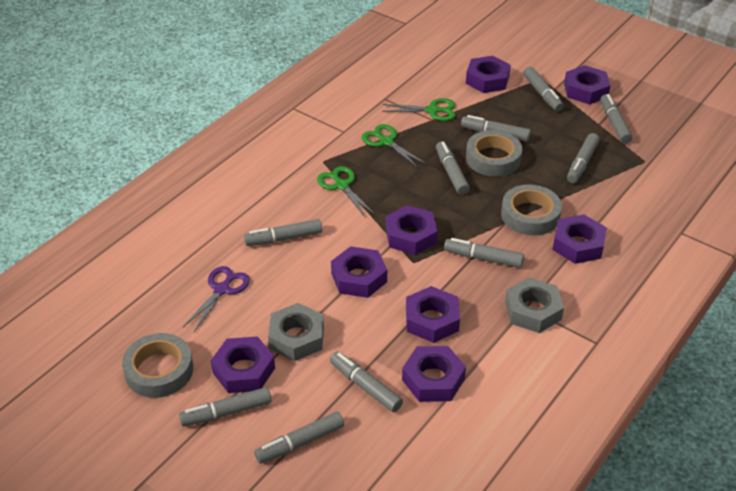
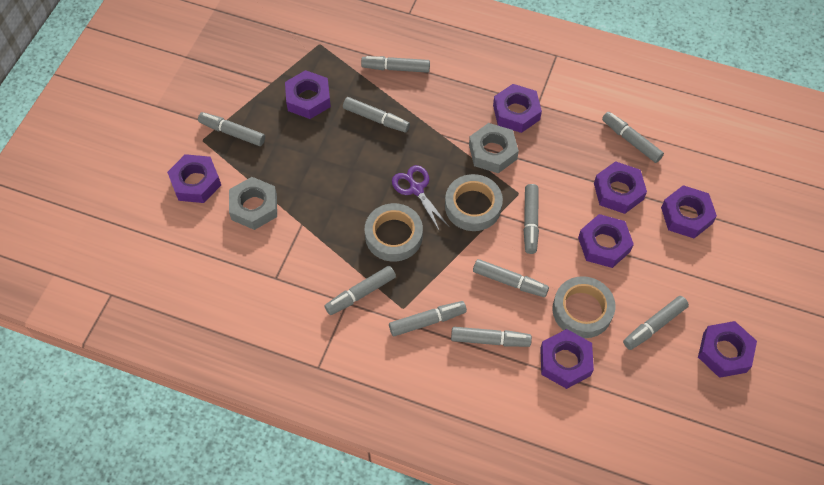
green scissors: [317,166,375,217] [362,124,426,168] [382,98,456,121] = 3 -> none = 0

